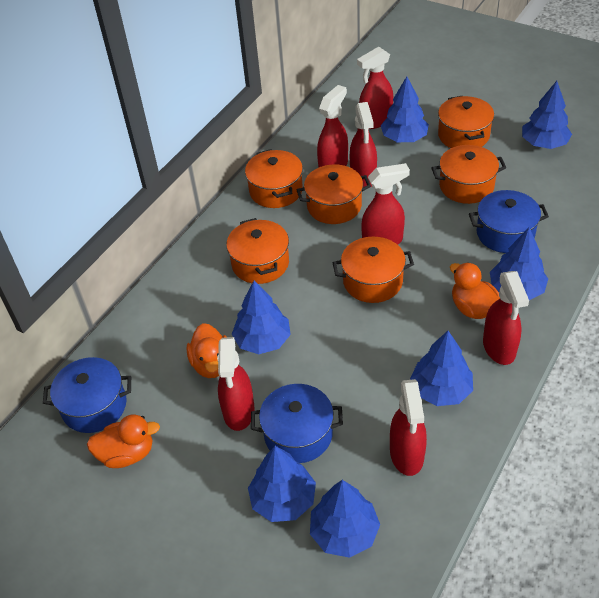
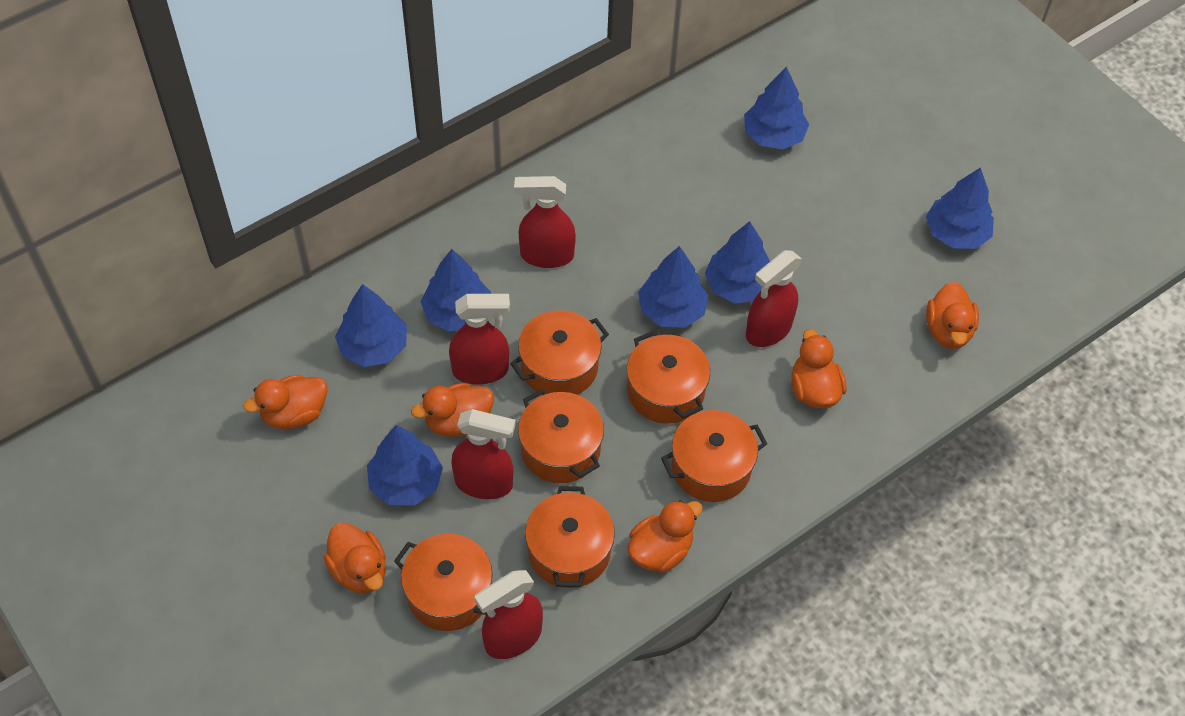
blue pot: [43,357,131,433] [251,384,343,463] [469,190,549,253] = 3 -> none = 0
orange duck: [87,414,160,468] [187,323,226,378] [450,262,500,319] = 3 -> [243,375,328,429] [323,523,386,593] [411,383,494,437] [628,500,703,573] [791,329,846,408] [926,282,979,349] = 6
red spray bottle: [217,337,255,431] [317,85,348,168] [350,102,377,187] [357,47,393,129] [361,163,410,245] [390,379,427,476] [483,271,529,365] = 7 -> [449,294,510,385] [451,409,516,499] [474,570,543,659] [514,176,576,268] [746,250,802,347] = 5

